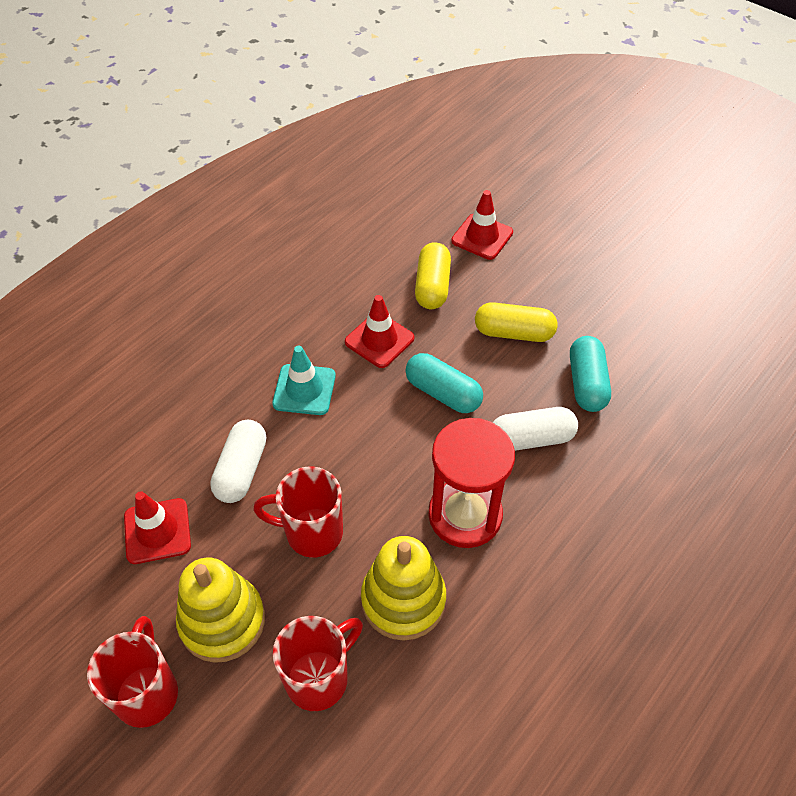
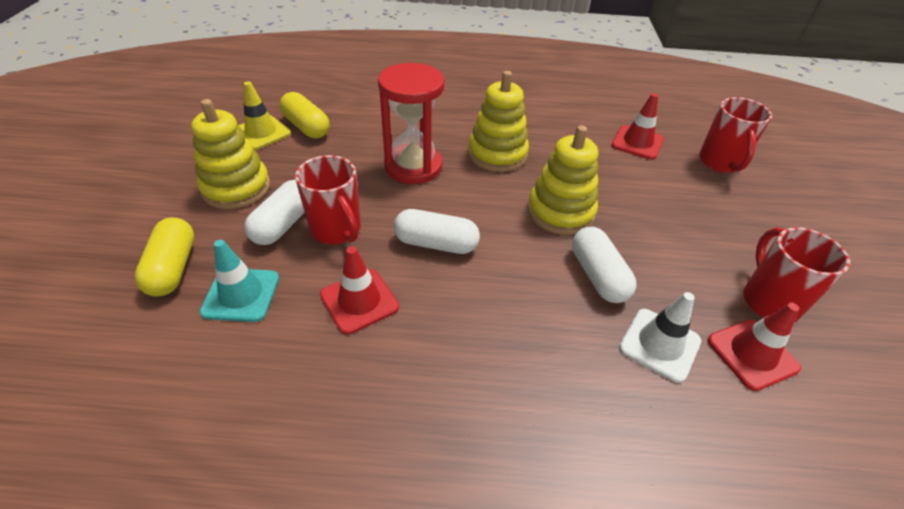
turquoise capsule: [405,353,483,413] [570,336,611,412] = 2 -> none = 0
white capsule: [210,420,266,503] [493,407,578,451] = 2 -> [244,180,305,245] [394,209,480,254] [572,227,636,303] = 3
white traffic cone: none = 0 -> [619,292,701,383] = 1
yellow stacking toy: [176,558,265,663] [361,536,446,641] = 2 -> [191,99,270,209] [468,71,529,172] [527,125,598,235] = 3
yellow traffic cone: none = 0 -> [238,81,291,150] = 1

